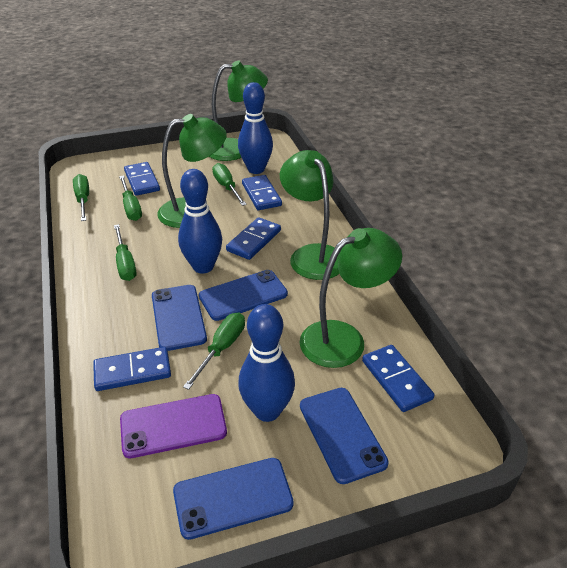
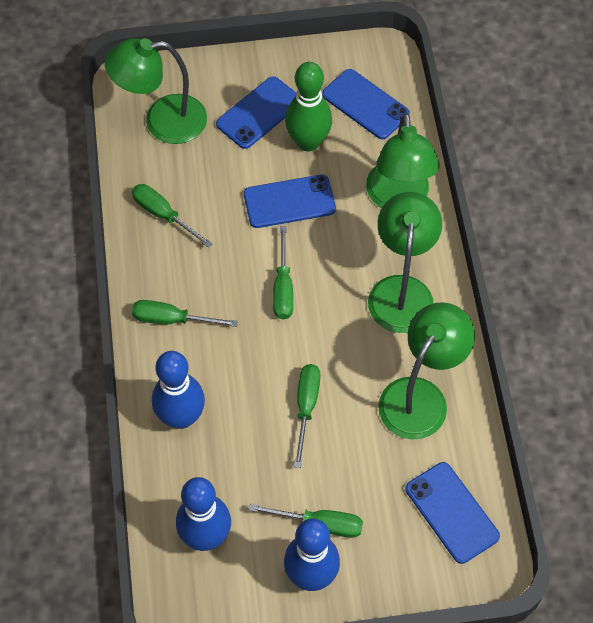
blue domino: [93,347,171,391] [124,162,160,196] [226,217,281,260] [242,175,282,210] [362,345,434,412] = 5 -> none = 0
green bowling pin: none = 0 -> [285,62,332,151] = 1
purple phone: [120,394,227,458] = 1 -> none = 0

